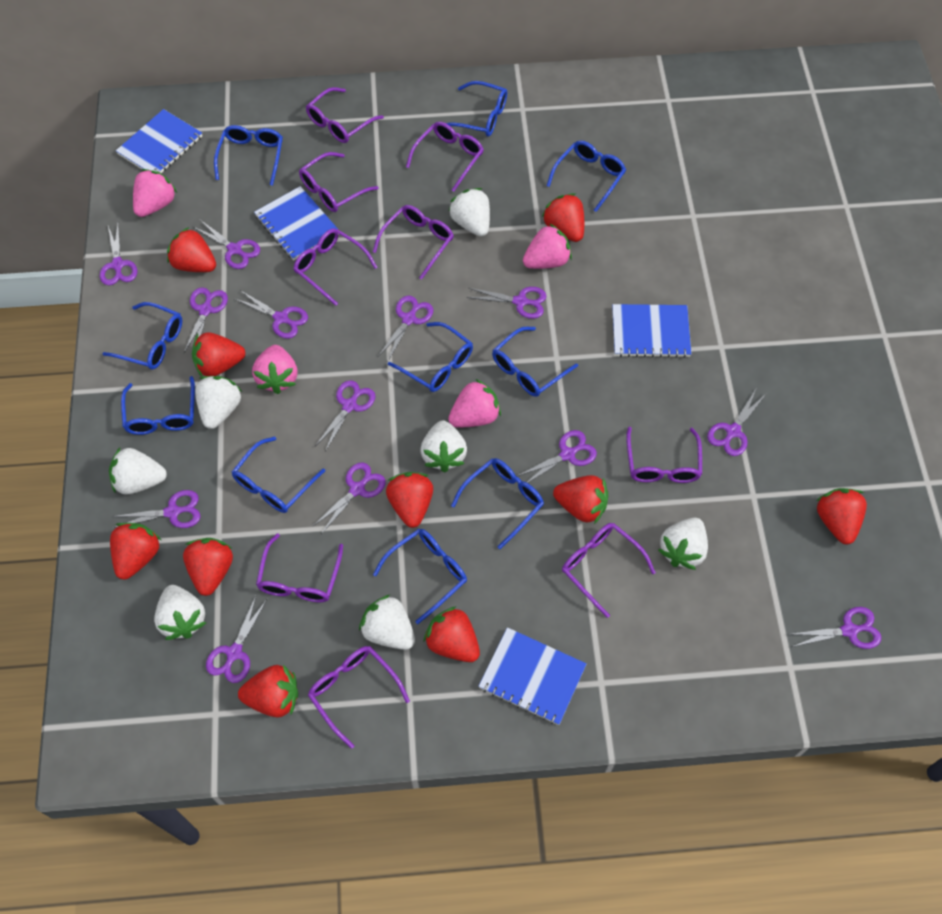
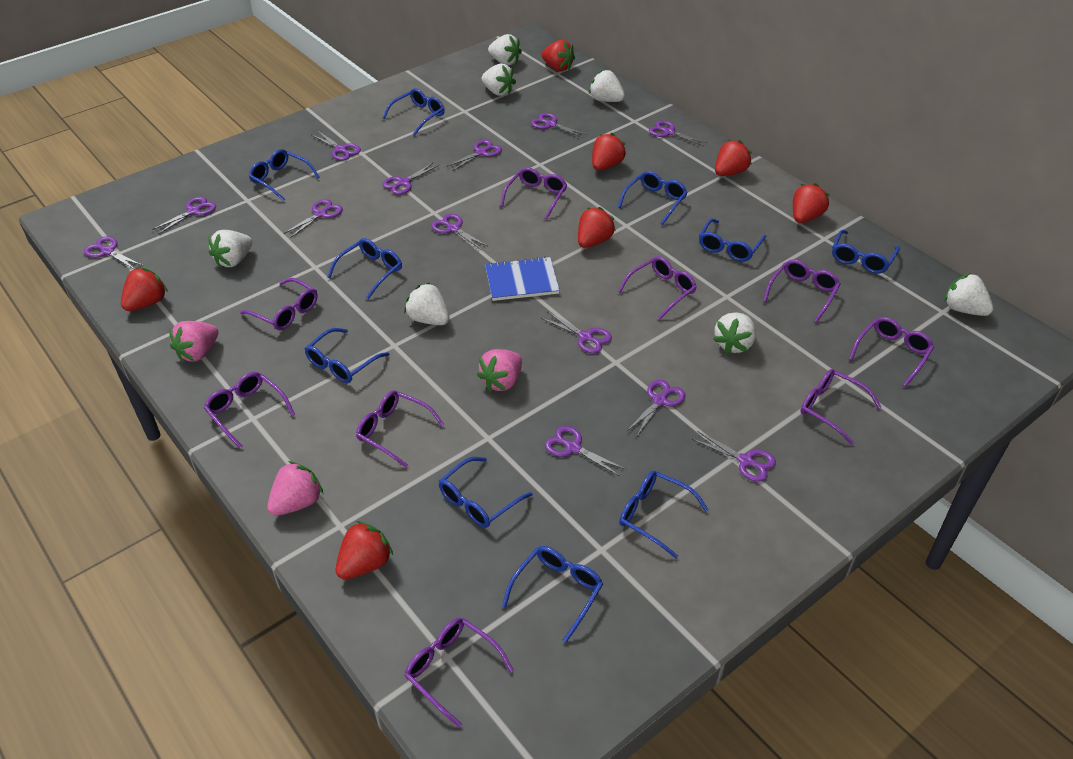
blue notebook: [116,109,202,173] [254,186,339,261] [478,627,587,725] [612,304,691,358] = 4 -> [485,257,560,301] = 1
pink strawberry: [133,169,177,217] [252,345,297,394] [448,379,501,427] [523,224,572,269] = 4 -> [169,321,218,362] [267,461,323,516] [477,349,522,391] = 3
red strawberry: [110,523,161,580] [167,227,216,272] [183,538,233,596] [192,332,245,377] [238,665,298,717] [386,472,433,528] [424,606,480,662] [542,193,584,242] [553,475,608,524] [816,488,867,545] = 10 -> [121,268,168,311] [336,521,393,579] [541,40,575,71] [578,207,616,248] [592,133,626,171] [715,140,752,176] [793,183,830,223] = 7

